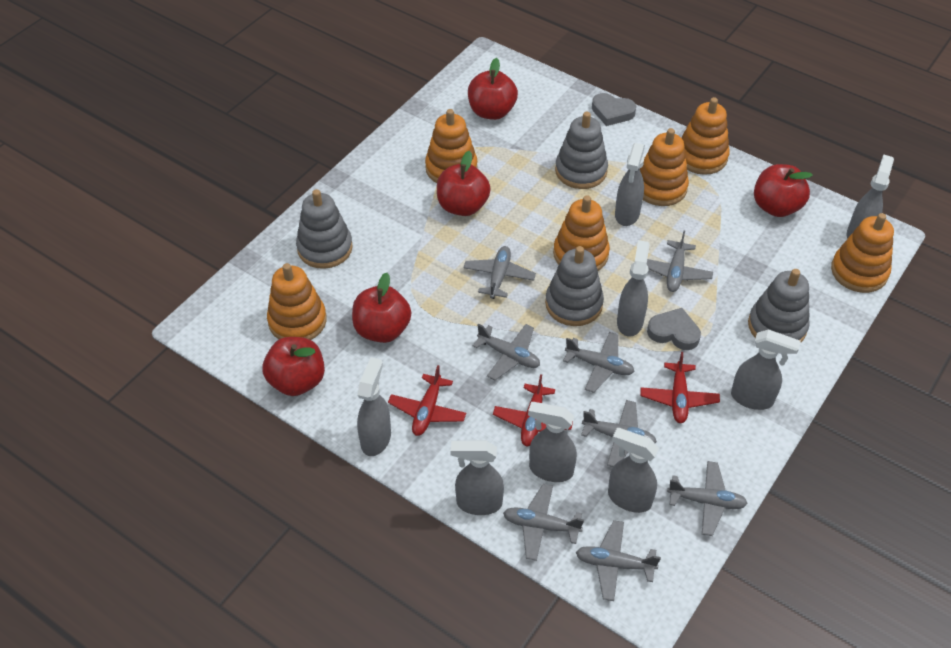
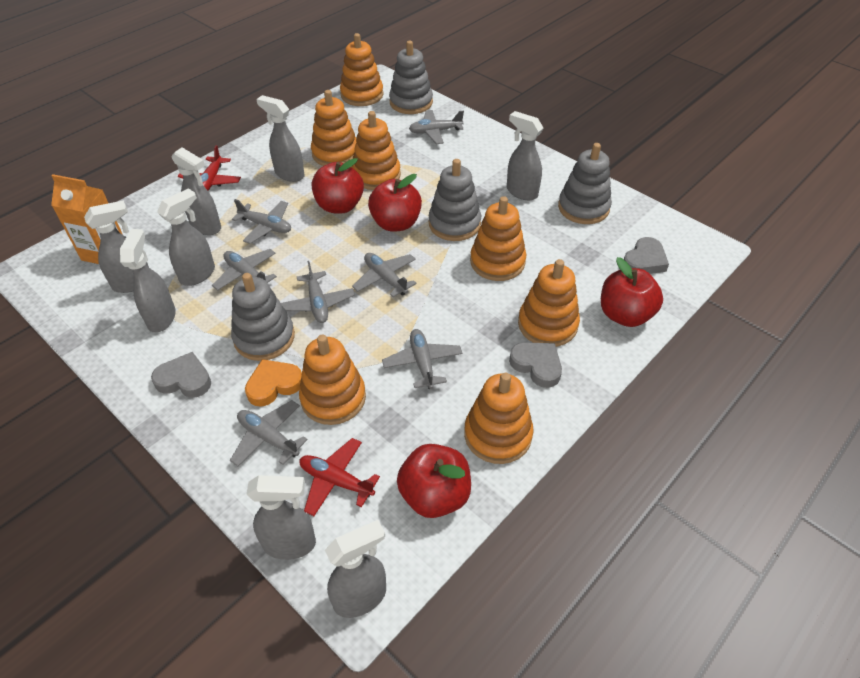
grey heart: [592,93,636,126] [647,308,701,350] = 2 -> [151,352,211,398] [509,342,562,388] [624,237,669,274] = 3
grey plane: [463,246,536,299] [473,324,540,380] [503,484,584,561] [563,332,635,393] [576,520,661,601] [581,400,657,467] [647,231,713,292] [667,461,748,536] = 8 -> [212,249,277,291] [230,400,308,467] [232,199,291,244] [281,261,355,323] [352,253,417,297] [382,329,462,389] [409,110,464,144] = 7
orange carton: none = 0 -> [51,174,123,264] = 1
orange heart: none = 0 -> [245,359,302,407] = 1
orange stacking toy: [267,263,327,340] [425,109,477,183] [553,195,610,271] [640,128,689,206] [681,97,730,175] [831,213,894,293] = 6 -> [299,335,366,425] [311,90,357,166] [340,33,384,106] [352,111,401,190] [464,373,534,464] [470,196,526,281] [518,259,580,347] = 7
red apple: [262,337,325,396] [352,273,411,343] [437,151,491,216] [468,58,518,120] [754,164,813,217] = 5 -> [312,158,364,213] [368,174,422,232] [397,444,471,518] [601,257,663,327] = 4
red plane: [388,365,466,436] [493,374,573,446] [640,352,720,423] = 3 -> [178,145,241,191] [300,438,380,516] = 2

